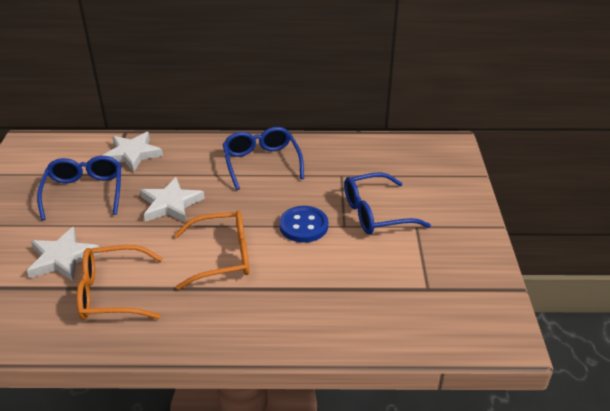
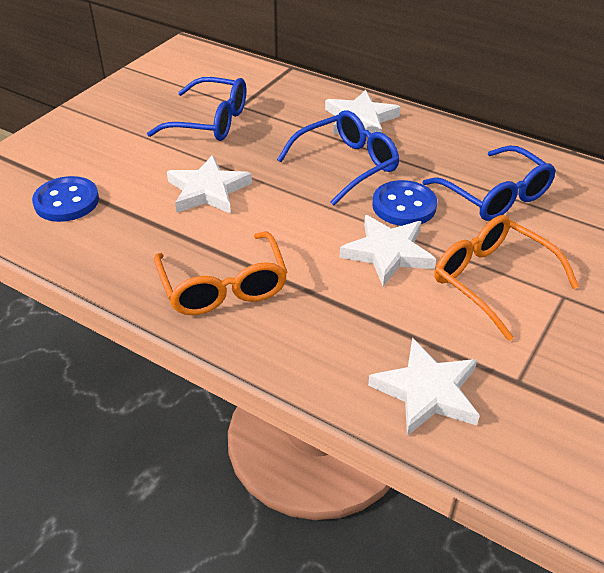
blue button: [279,206,328,243] = 1 -> [32,176,99,222] [372,180,437,226] = 2
white star: [27,227,101,281] [102,132,163,172] [140,177,205,223] = 3 -> [167,155,252,214] [325,89,401,135] [340,215,436,286] [368,338,480,436] = 4

